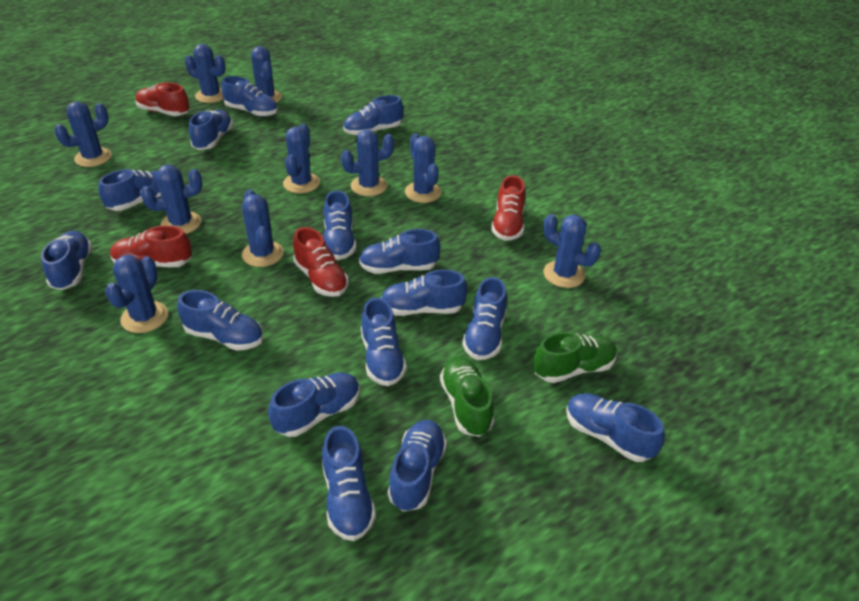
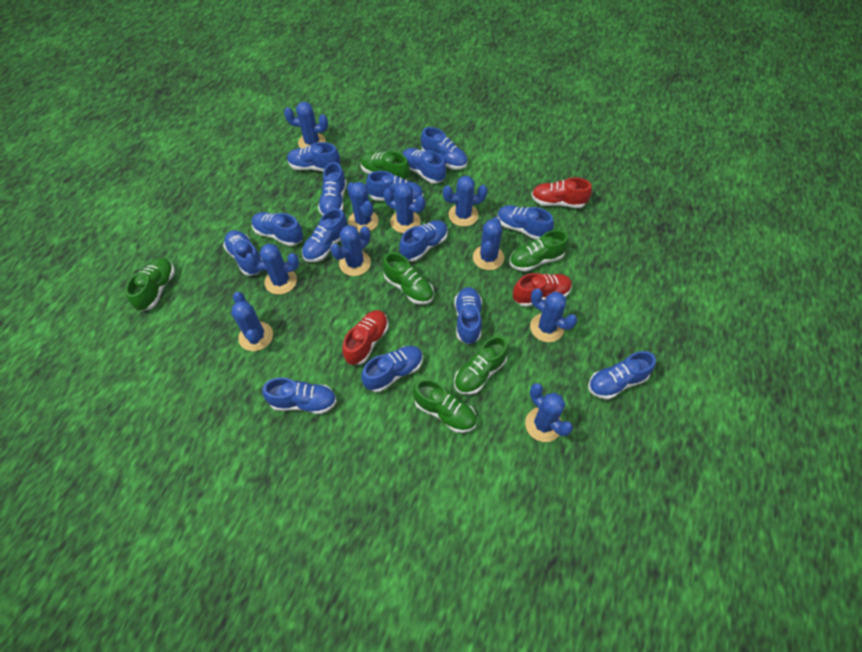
blue shoe: [41,231,92,290] [98,169,161,211] [177,290,263,351] [189,110,233,150] [221,76,278,117] [268,372,360,437] [322,426,376,541] [323,190,356,260] [343,95,403,136] [359,229,440,274] [361,298,407,386] [381,269,467,316] [388,420,447,512] [462,277,507,360] [566,393,665,462] = 15 -> [223,230,262,276] [252,212,303,246] [262,377,337,414] [287,142,340,171] [302,208,347,262] [318,162,347,216] [361,346,423,392] [366,171,424,202] [399,220,448,262] [402,148,446,184] [421,127,467,170] [454,287,482,344] [497,205,554,240] [588,351,656,400] = 14
green shoe: [440,357,494,437] [533,332,617,383] = 2 -> [125,258,175,311] [360,151,410,180] [382,252,434,305] [413,379,477,433] [454,336,509,395] [509,230,569,272] = 6
red shoe: [110,225,192,267] [136,82,189,116] [293,227,349,297] [491,175,526,241] = 4 -> [342,310,388,365] [513,273,572,307] [531,177,592,208] = 3

